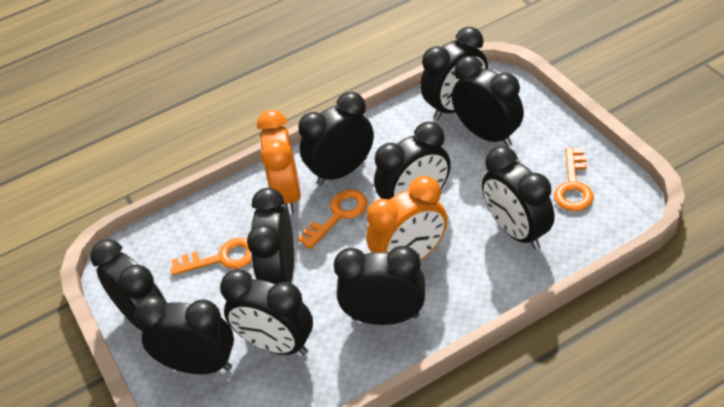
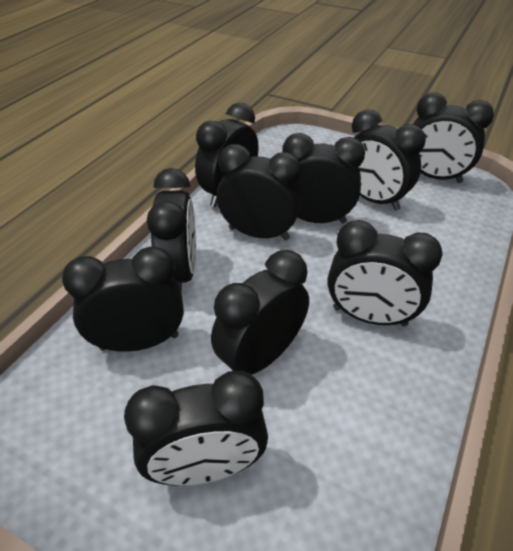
orange clock: [257,110,301,214] [366,176,447,261] = 2 -> none = 0
orange key: [171,238,252,275] [298,190,368,249] [554,147,594,211] = 3 -> none = 0

